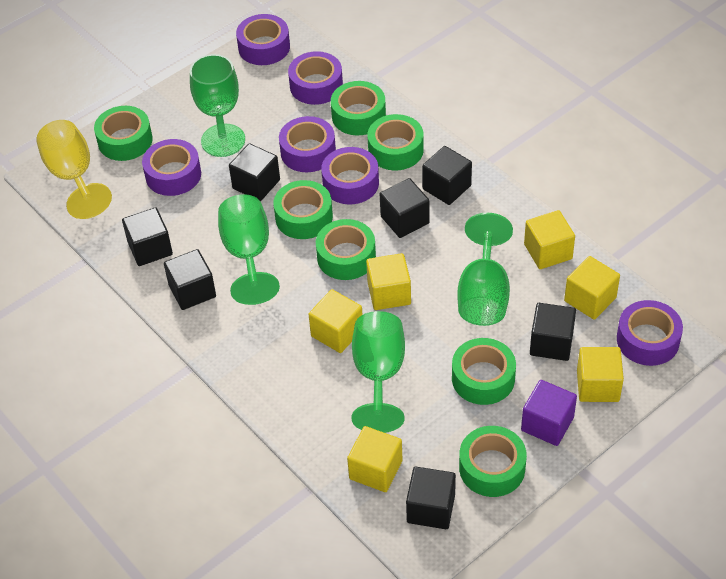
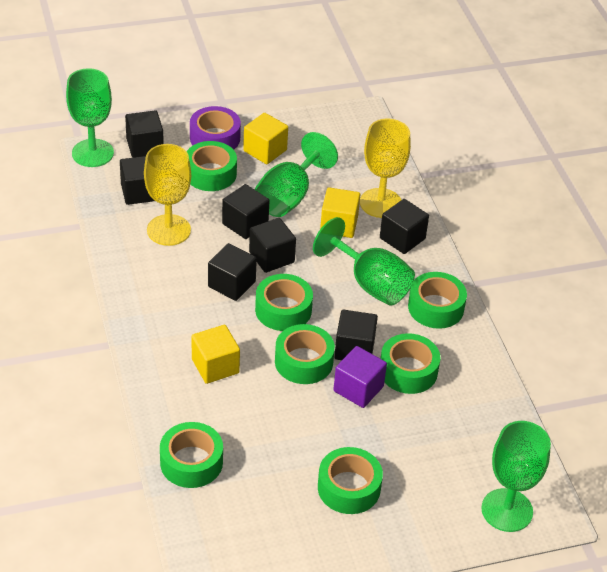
purple tape: [142,139,201,196] [236,14,290,65] [279,116,336,172] [288,51,343,105] [321,147,379,204] [617,300,683,366] = 6 -> [190,106,241,150] = 1
yellow cube: [309,289,363,353] [347,426,402,492] [366,253,411,310] [524,210,575,269] [564,256,620,320] [577,347,624,402] = 6 -> [192,325,240,384] [243,113,288,164] [320,187,360,238] = 3
yellow goblet: [36,120,112,219] = 1 -> [144,144,191,246] [360,119,411,218] = 2

